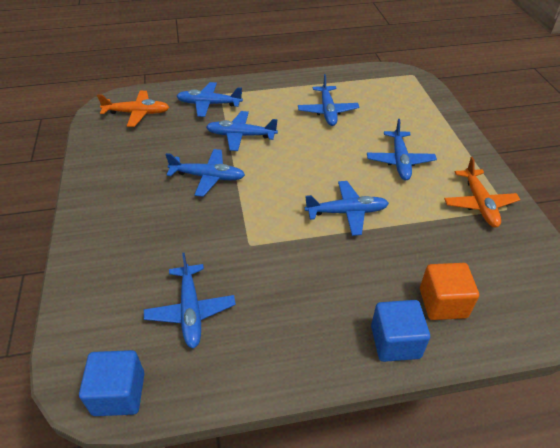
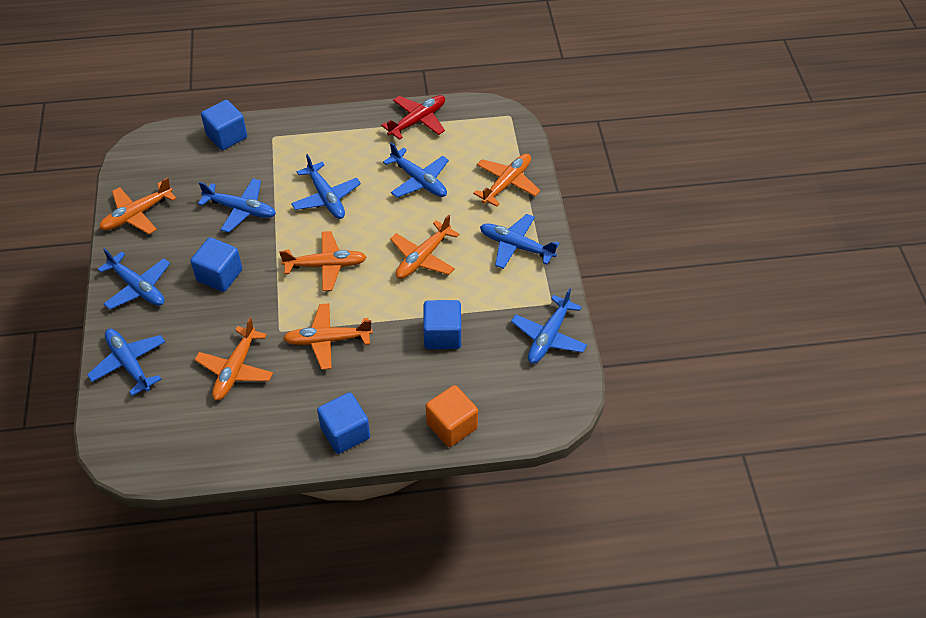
blue cube: [79,350,145,416] [371,300,430,362] = 2 -> [190,237,242,292] [201,100,247,150] [317,392,370,454] [423,300,461,349] = 4
orange plane: [97,91,169,127] [444,157,520,227] = 2 -> [99,177,177,234] [195,318,273,400] [279,231,367,291] [283,303,373,370] [390,215,460,279] [473,154,540,207] = 6
red plane: none = 0 -> [381,95,445,140] = 1

